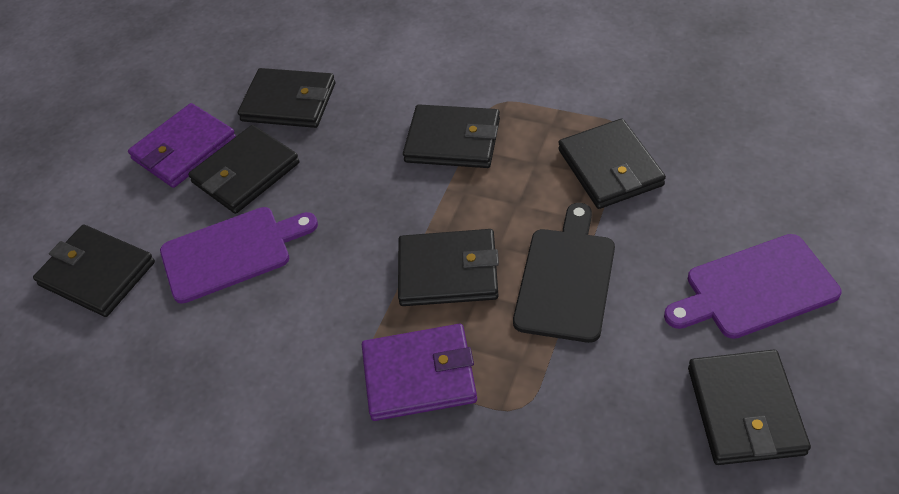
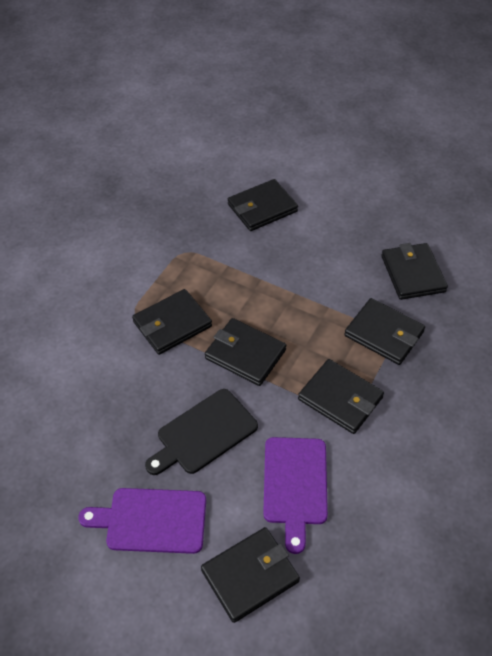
purple wallet: [128,103,236,188] [362,324,477,421] = 2 -> none = 0

